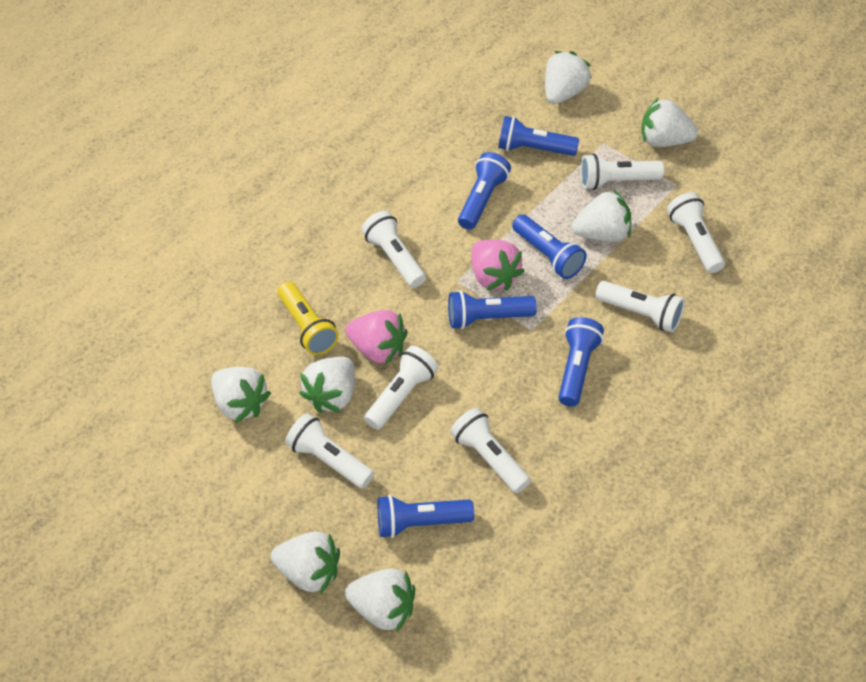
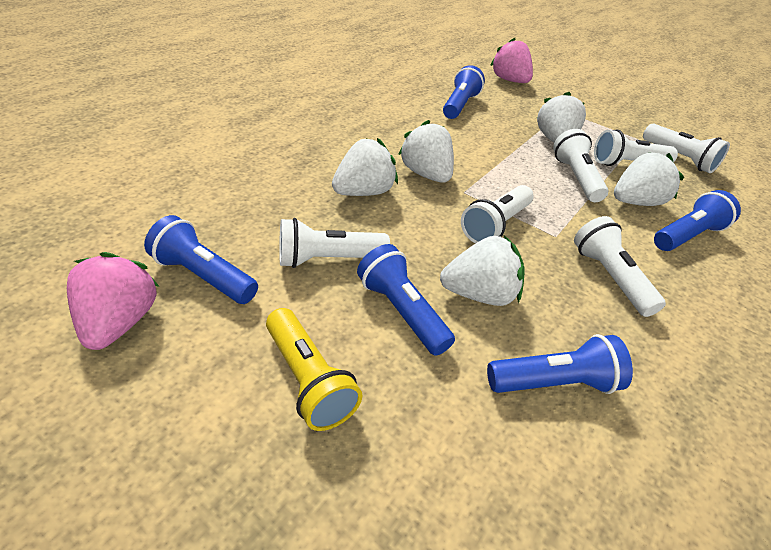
blue flashlight: [377,495,474,538] [448,290,537,329] [458,152,511,230] [498,116,579,156] [512,214,587,279] [558,317,604,407] = 6 -> [144,215,258,304] [357,244,455,356] [443,65,485,119] [487,334,633,394] [654,190,741,251] = 5
white flashlight: [285,413,374,489] [361,211,426,288] [364,345,438,430] [450,408,531,493] [581,154,664,190] [595,281,685,332] [667,192,725,273] = 7 -> [279,218,390,268] [461,185,534,243] [553,129,609,202] [574,216,666,317] [594,129,678,166] [643,124,730,173] = 6
white strawberry: [211,367,271,423] [271,532,340,594] [299,357,355,413] [345,568,415,633] [545,51,592,104] [572,190,631,242] [642,97,698,147] = 7 -> [332,138,398,196] [398,120,454,183] [440,236,525,306] [537,92,586,142] [614,152,684,206] = 5

